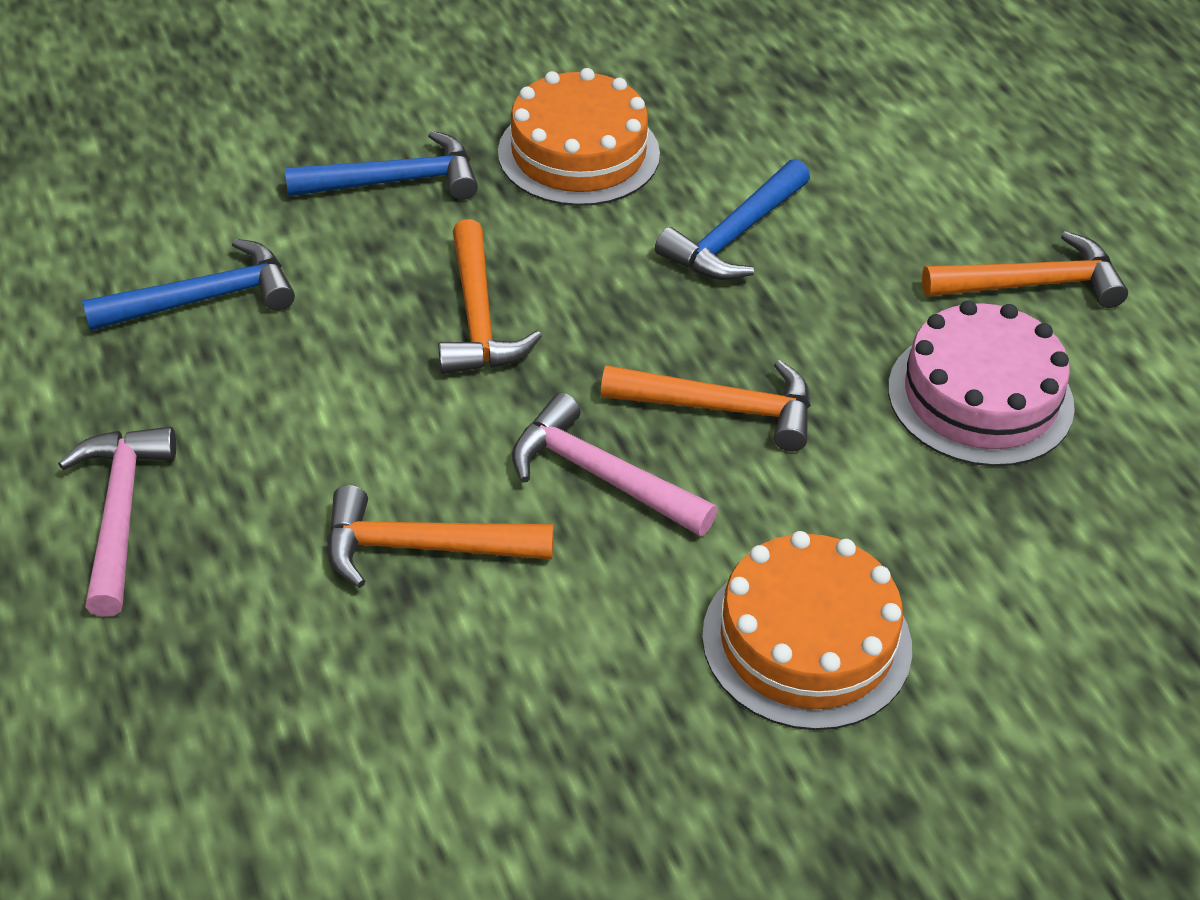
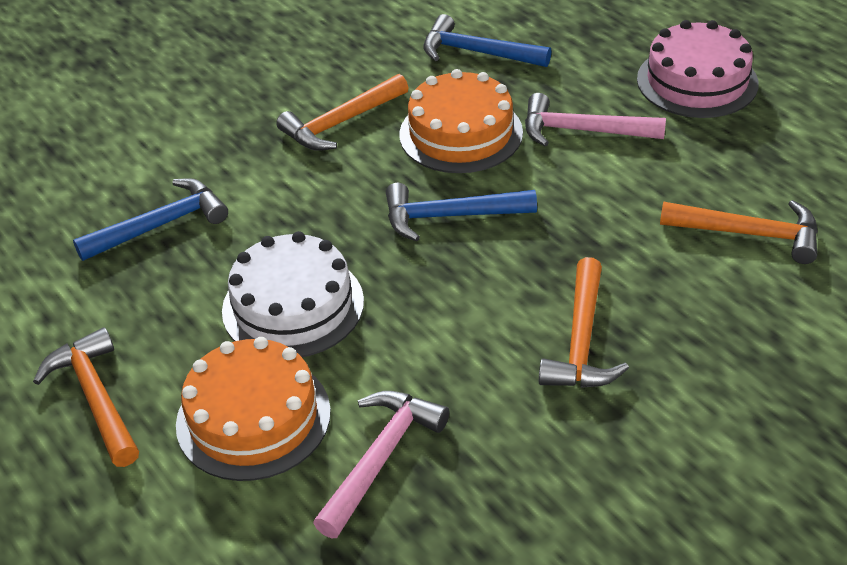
white cake: none = 0 -> [222,231,364,357] = 1

